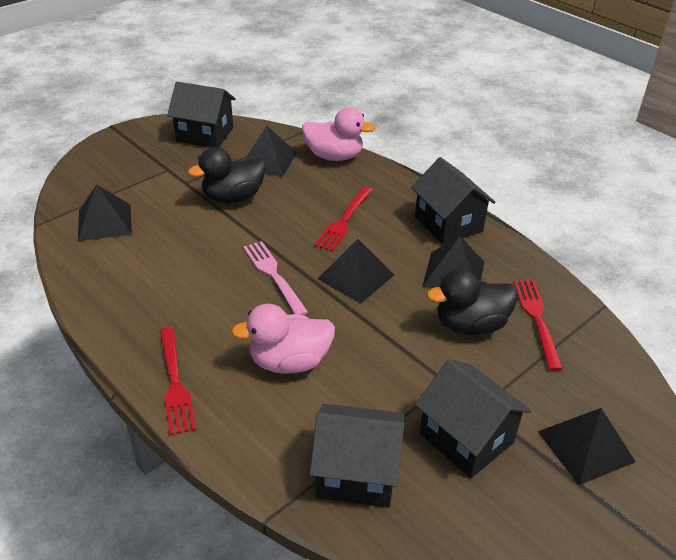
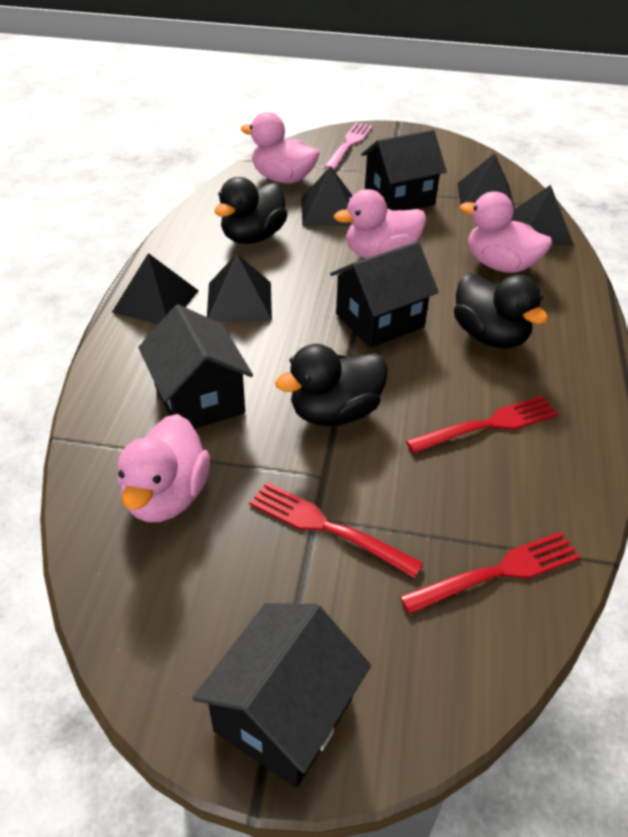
black duck: [188,147,266,203] [427,269,518,335] = 2 -> [215,177,288,244] [275,344,388,426] [454,273,548,349] = 3
pink duck: [231,304,335,374] [302,107,375,161] = 2 -> [118,414,210,522] [241,112,320,184] [334,189,426,258] [460,191,552,273] = 4

